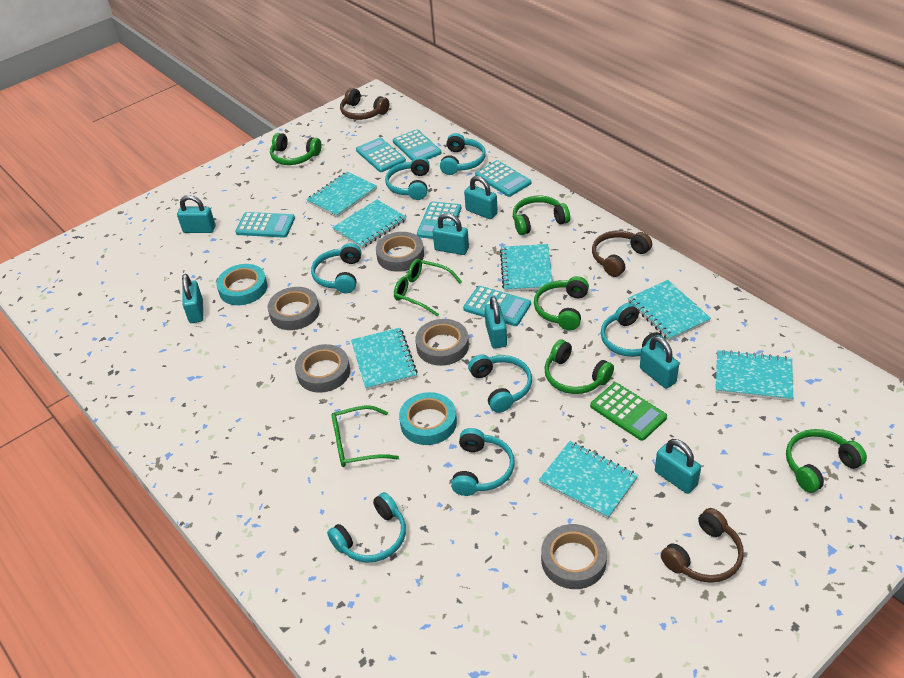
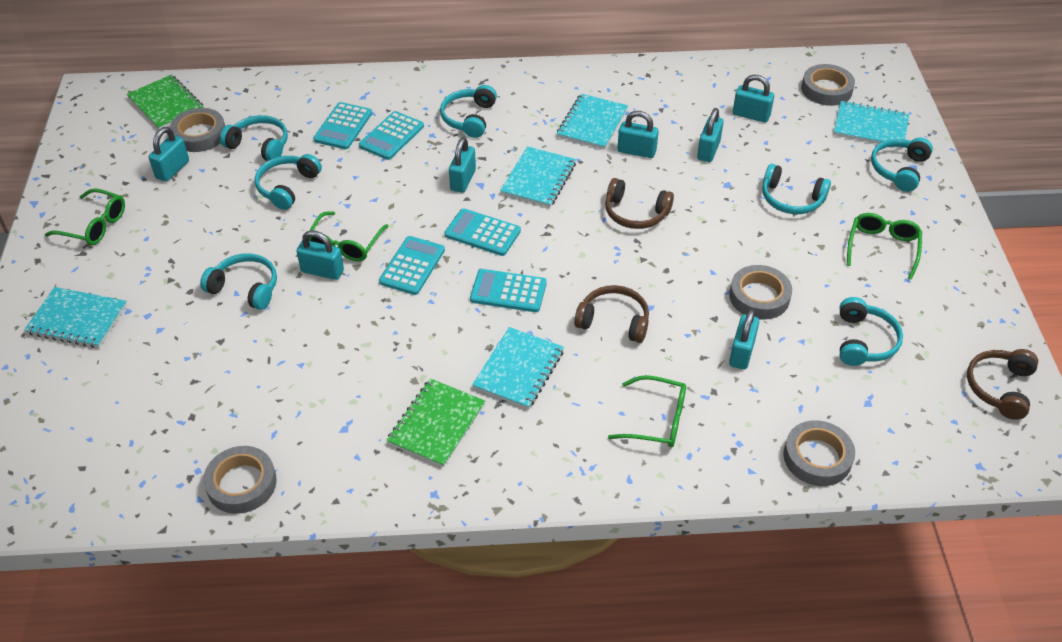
green calculator: [590,382,667,441] = 1 -> none = 0
green glasses: [332,405,399,467] [394,259,462,317] = 2 -> [45,188,125,245] [309,212,389,262] [608,375,686,447] [847,213,922,280] = 4
green headphones: [270,133,321,165] [513,196,570,235] [534,276,589,330] [544,340,614,394] [786,429,867,493] = 5 -> none = 0
green notebook: none = 0 -> [127,75,204,129] [386,378,485,467] = 2
turquoise calculator: [235,212,295,238] [356,138,406,172] [393,129,441,160] [417,201,461,239] [463,286,531,326] [475,160,532,197] = 6 -> [313,102,372,149] [359,111,424,160] [379,236,445,295] [444,208,521,256] [470,269,547,312] = 5
turquoise notebook: [306,172,377,218] [332,200,406,249] [351,328,418,390] [500,244,553,292] [539,441,638,519] [628,280,711,341] [716,350,793,401] = 7 -> [24,287,127,348] [472,327,564,409] [500,146,576,207] [557,94,628,149] [834,101,909,149] = 5
turquoise tape: [216,264,268,305] [399,392,457,445] = 2 -> none = 0

